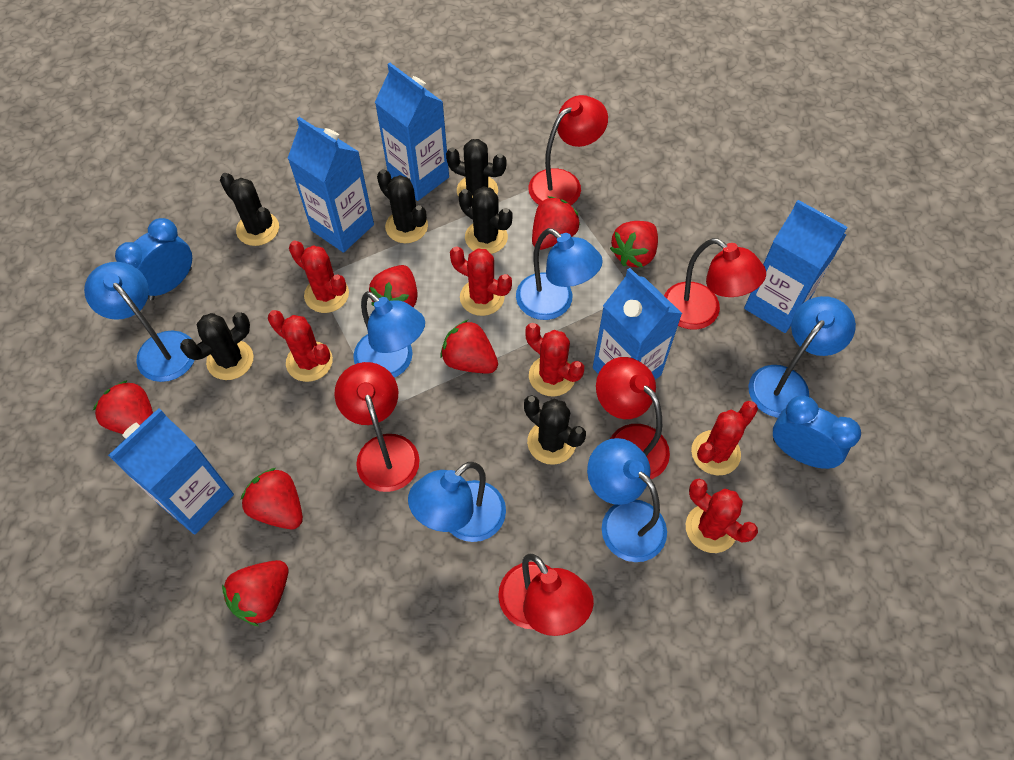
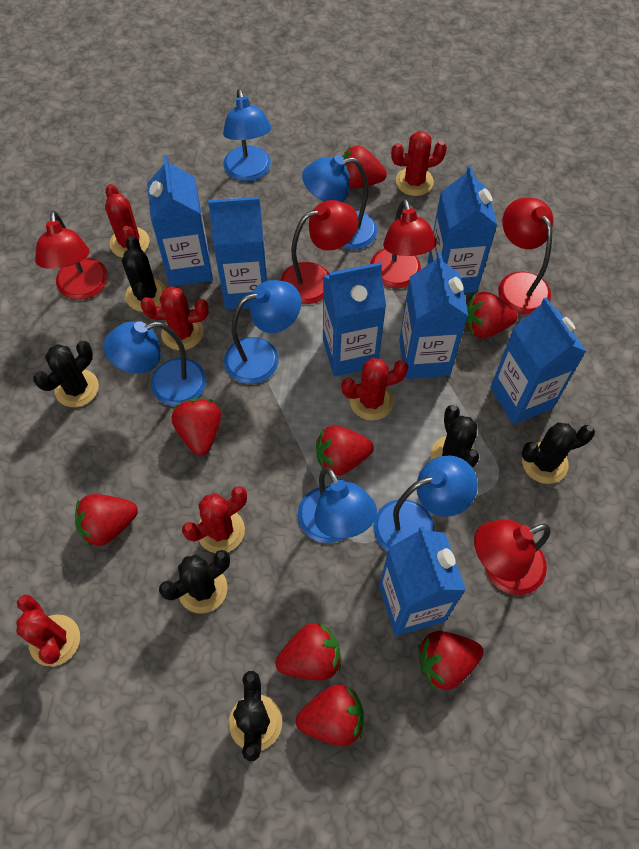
blue carton: [108,408,234,535] [288,117,374,253] [375,63,449,201] [593,268,683,380] [744,200,847,333] = 5 -> [147,155,213,287] [208,197,267,310] [323,262,386,377] [379,526,466,636] [399,253,468,379] [427,165,497,293] [490,297,587,425] = 7
blue clock: [115,218,192,300] [773,396,861,469] = 2 -> none = 0
red strawberry: [93,380,153,434] [222,560,288,626] [241,468,303,529] [369,265,418,307] [440,320,498,373] [532,196,580,250] [610,221,658,267] = 7 -> [75,494,138,547] [171,398,221,456] [276,623,341,681] [296,684,364,746] [316,425,374,476] [342,146,387,188] [418,631,483,690] [465,292,518,338] = 8

